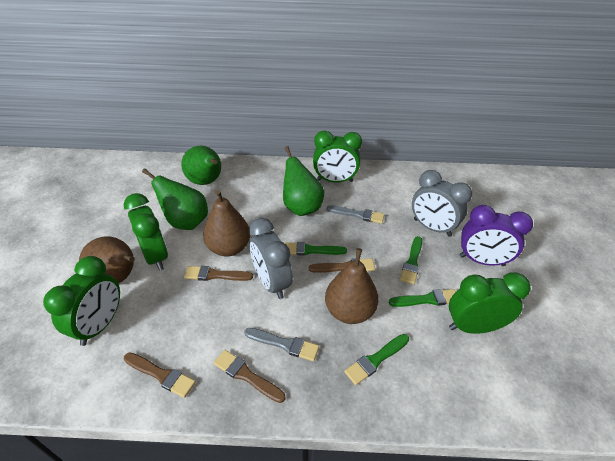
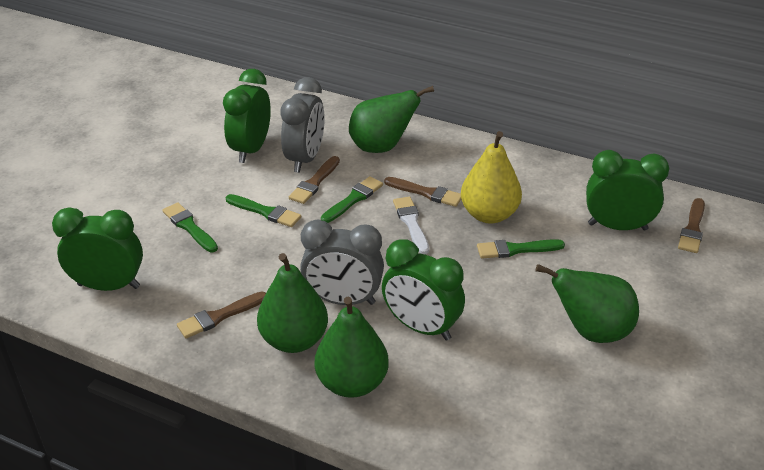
brown pear: [79,236,135,284] [203,190,250,257] [325,248,379,324] = 3 -> none = 0
green pear: [142,168,208,230] [181,146,221,185] [283,146,324,216] = 3 -> [257,253,328,353] [315,296,389,398] [349,86,434,153] [536,264,639,343] = 4
grey brush: [244,328,319,361] [326,205,384,224] = 2 -> none = 0
purple clock: [460,205,533,266] = 1 -> none = 0
white brush: none = 0 -> [393,196,429,254] = 1
yellow pear: none = 0 -> [461,131,522,224] = 1

